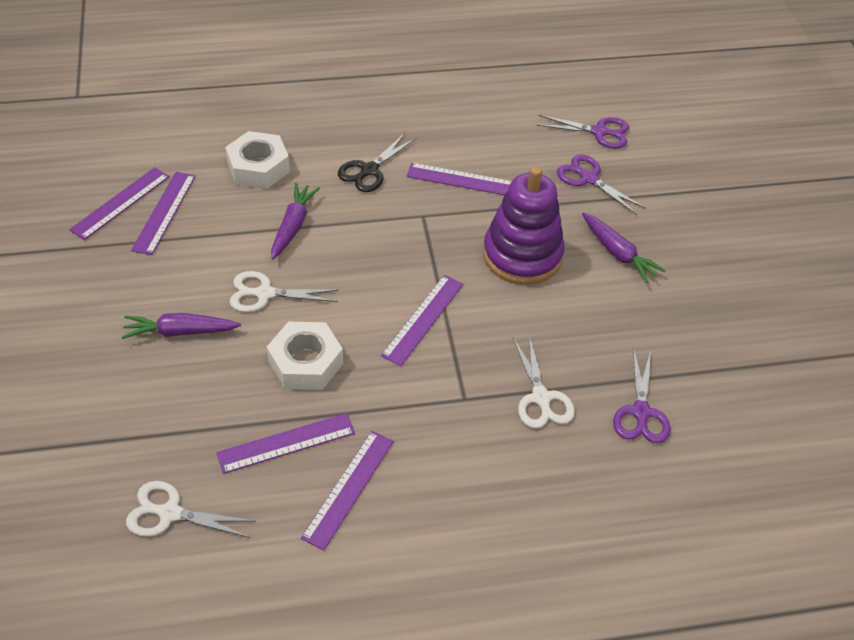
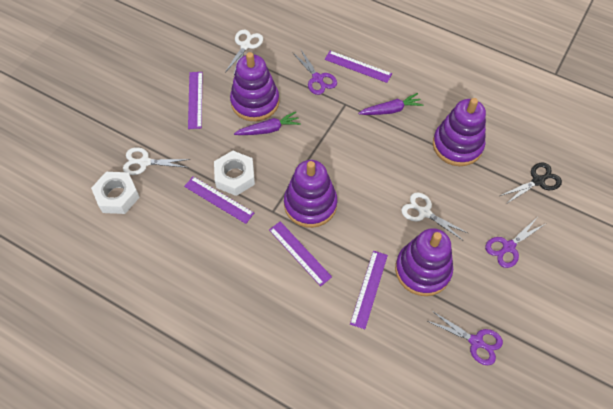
purple carrot: [122,313,241,339] [271,183,320,260] [582,212,666,283] = 3 -> [234,112,301,135] [358,93,423,115] = 2
purple ruler: [69,167,170,240] [131,172,196,255] [216,413,355,474] [301,431,394,550] [381,275,463,366] [407,163,512,195] = 6 -> [184,176,254,224] [188,72,203,129] [269,221,332,286] [325,51,392,83] [350,251,388,329] = 5
purple stacking toy: [483,166,565,285] = 1 -> [230,52,279,121] [284,160,337,228] [395,228,453,296] [433,98,486,166] = 4

